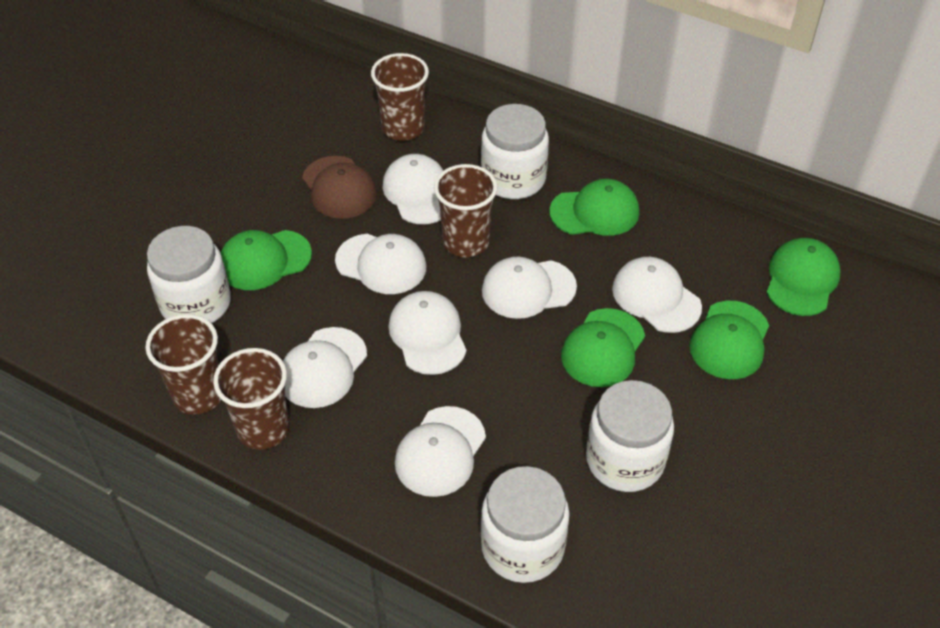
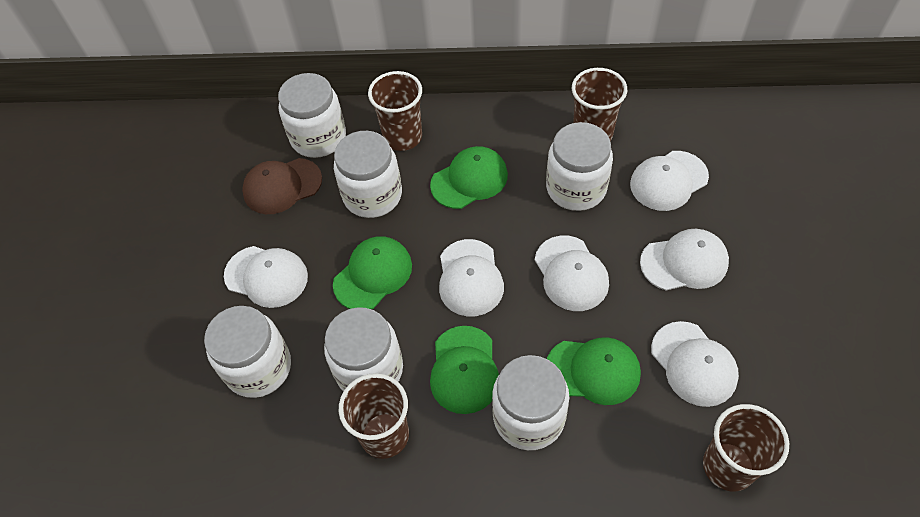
green cap: [221,230,312,290] [549,179,639,236] [561,308,645,387] [690,301,769,379] [766,238,841,316] = 5 -> [333,236,412,309] [430,146,508,209] [430,326,499,414] [547,337,641,405] = 4
white cap: [283,327,367,408] [335,234,426,294] [382,154,444,224] [388,291,467,375] [395,406,486,497] [482,257,577,319] [612,257,702,333] = 7 -> [224,246,308,308] [439,239,504,316] [535,236,609,311] [630,151,709,211] [640,229,729,291] [651,321,739,407] = 6
white jar: [147,226,231,324] [481,104,549,199] [481,466,569,583] [586,380,674,492] = 4 -> [204,306,291,398] [278,73,346,158] [324,307,403,391] [334,131,402,218] [492,355,569,450] [546,122,613,211] = 6

